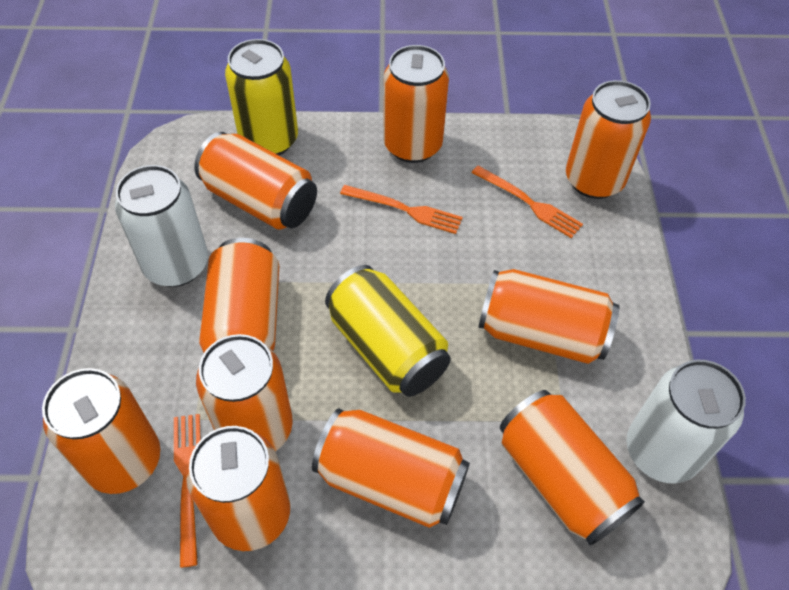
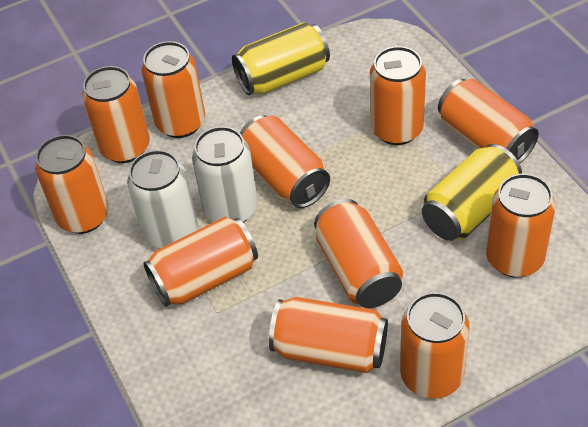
orange can: [42,368,160,494] [186,426,290,551] [194,132,317,230] [196,334,293,451] [199,238,279,353] [312,408,470,528] [383,45,449,163] [479,269,619,364] [500,390,645,546] [566,80,651,199] = 10 -> [35,135,109,234] [82,66,150,163] [141,41,205,138] [143,217,258,307] [240,115,330,208] [269,297,388,373] [314,199,403,308] [370,46,426,145] [400,292,470,399] [438,79,539,164] [486,174,556,277] = 11
orange fork: [174,414,200,568] [340,185,463,234] [471,166,583,238] = 3 -> none = 0

